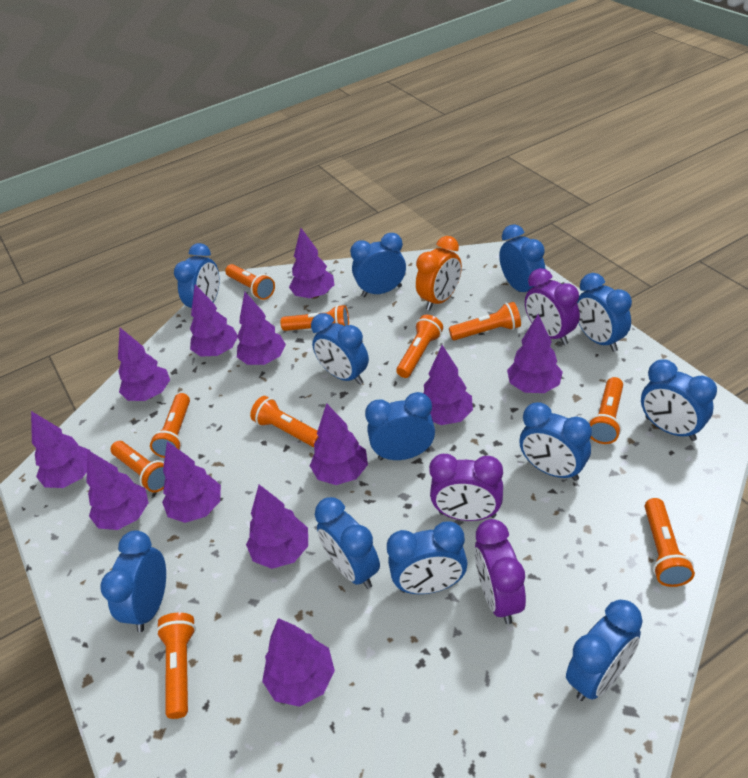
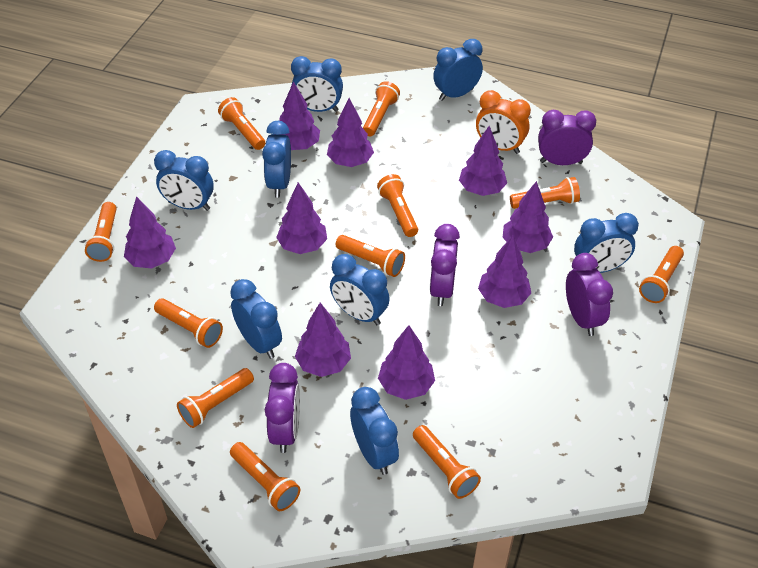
blue clock: [100,530,166,632] [174,243,219,308] [311,313,369,385] [315,497,380,589] [350,233,406,297] [365,392,435,460] [387,521,468,594] [499,224,545,292] [519,402,592,481] [566,600,643,701] [577,273,632,352] [641,360,717,441] = 12 -> [154,150,214,211] [230,279,282,359] [262,121,291,198] [291,56,343,112] [330,254,390,325] [350,387,399,475] [433,39,483,101] [574,213,639,273] = 8
orange flashlight: [111,441,165,492] [150,393,190,458] [156,612,196,719] [225,264,275,300] [250,396,318,447] [280,305,349,331] [396,315,443,378] [449,302,521,341] [588,377,623,444] [645,498,695,587] = 10 -> [85,202,117,262] [154,298,223,348] [177,368,254,428] [218,97,266,150] [230,442,300,511] [336,235,405,277] [363,81,400,136] [377,174,418,237] [413,425,481,499] [510,177,580,209] [639,246,684,303] = 11
purple clock: [429,454,503,521] [474,519,526,624] [525,268,580,345] = 3 -> [265,363,300,453] [429,224,460,306] [538,110,596,165] [566,253,613,336] = 4
purple tree: [31,411,91,488] [86,450,148,530] [118,328,170,401] [162,441,221,523] [190,285,238,357] [237,292,286,365] [246,485,308,569] [262,618,335,707] [289,228,335,299] [310,403,368,485] [423,345,473,425] [507,314,563,393] = 12 -> [124,196,176,268] [276,182,327,254] [279,81,320,150] [295,303,351,377] [327,98,374,167] [378,325,435,400] [459,126,507,196] [478,235,531,308] [502,181,553,253] = 9

